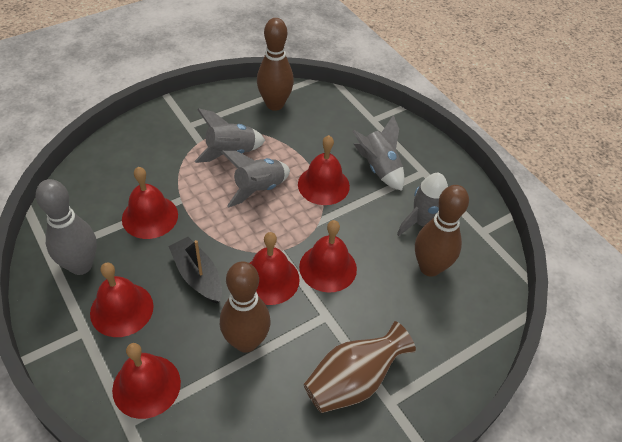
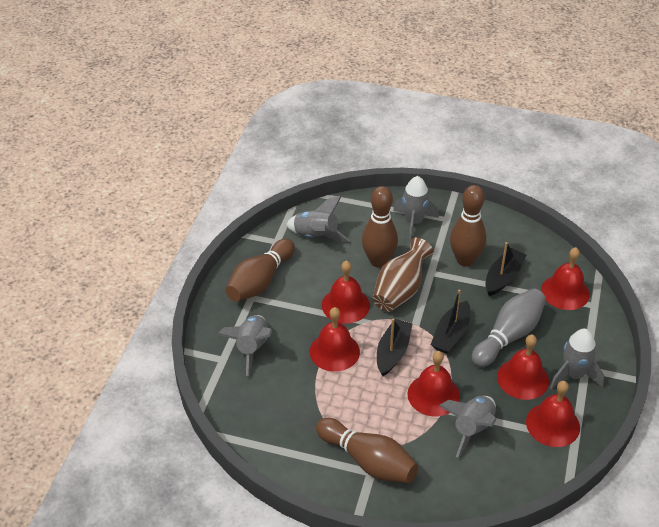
black boat: [169,237,222,303] = 1 -> [377,318,413,376] [431,289,470,354] [485,242,526,296] = 3
brown bowling pin: [220,261,270,353] [257,18,294,111] [415,185,469,277] = 3 -> [226,239,295,301] [316,418,418,483] [362,186,398,268] [450,185,486,267] = 4
grey rocket: [195,108,265,163] [221,151,290,207] [352,115,404,191] [397,173,448,236] = 4 -> [217,315,272,376] [286,196,350,242] [393,176,439,241] [439,396,496,457] [550,329,604,389] = 5

